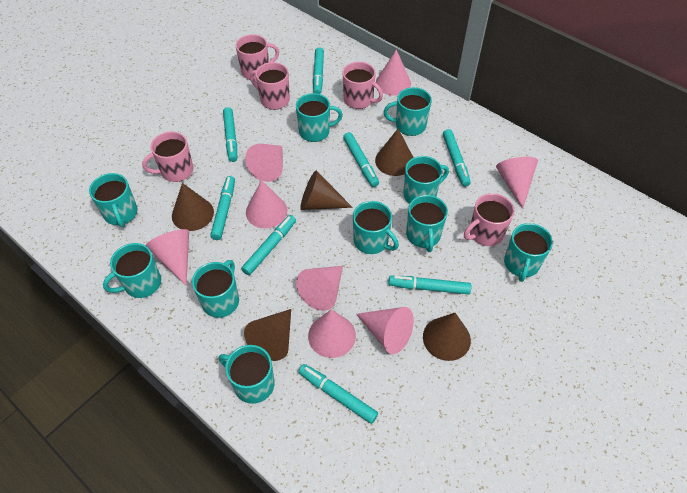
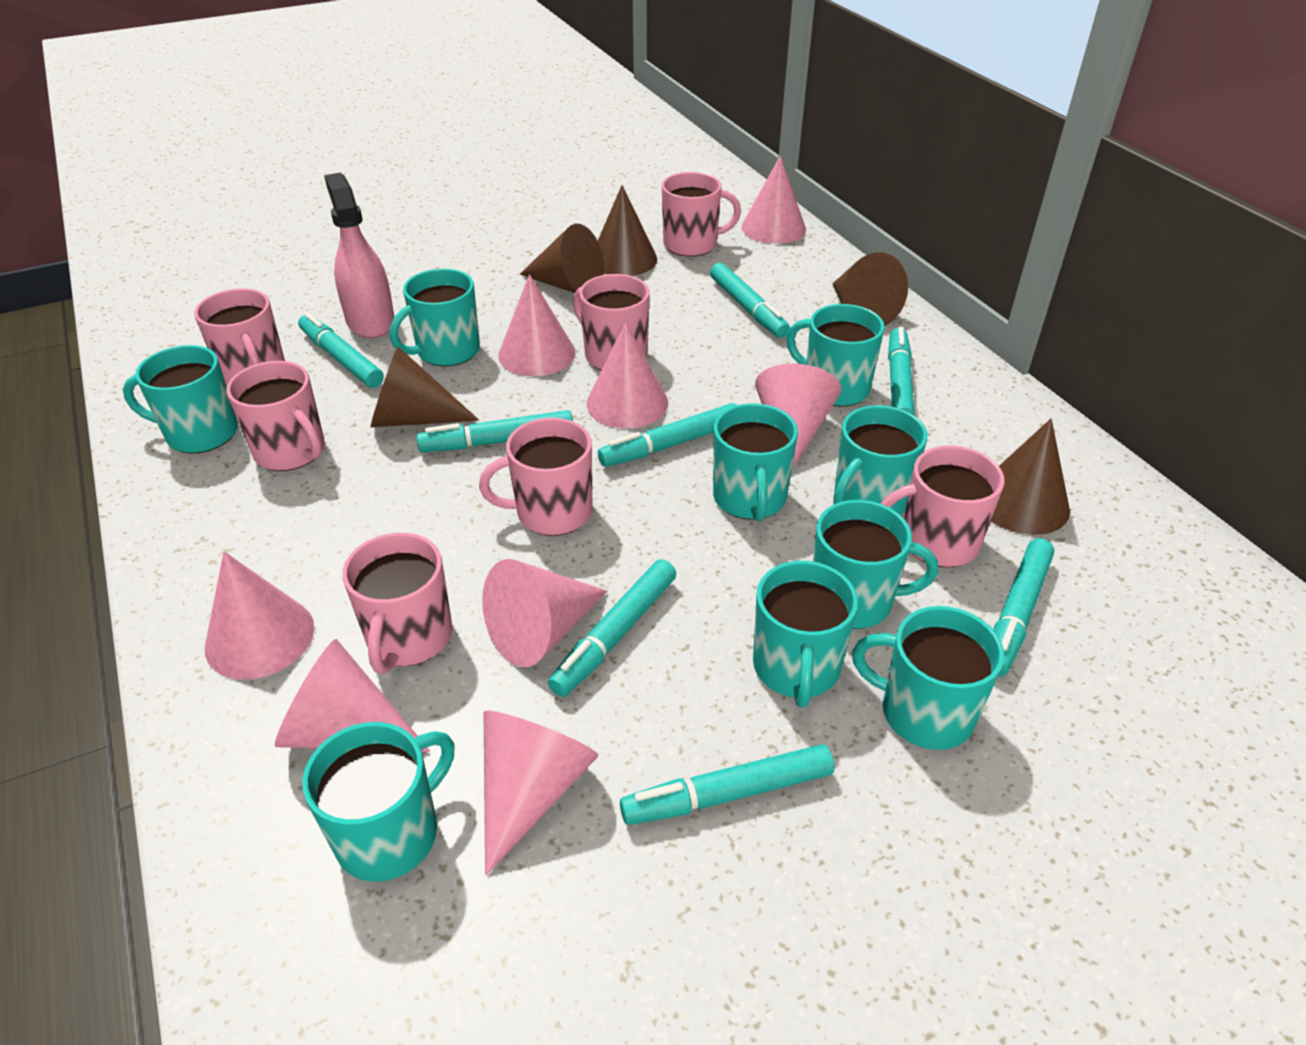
pink mug: [142,131,193,182] [236,34,279,81] [250,62,290,110] [343,62,383,109] [464,193,514,246] = 5 -> [194,289,285,385] [227,361,325,471] [342,533,452,674] [479,418,592,536] [573,274,650,370] [662,172,741,257] [881,446,1005,567] = 7
pink spray bottle: none = 0 -> [324,173,395,338] = 1
turquoise mug: [89,173,138,227] [103,243,161,298] [192,260,239,318] [219,345,275,404] [296,93,343,142] [353,201,399,254] [384,87,432,136] [403,156,449,204] [406,195,448,252] [504,223,553,282] = 10 -> [123,345,238,454] [302,722,454,882] [390,269,480,366] [713,403,798,521] [753,561,858,707] [786,304,885,407] [813,500,938,629] [834,405,927,515] [852,606,1004,750] = 9

